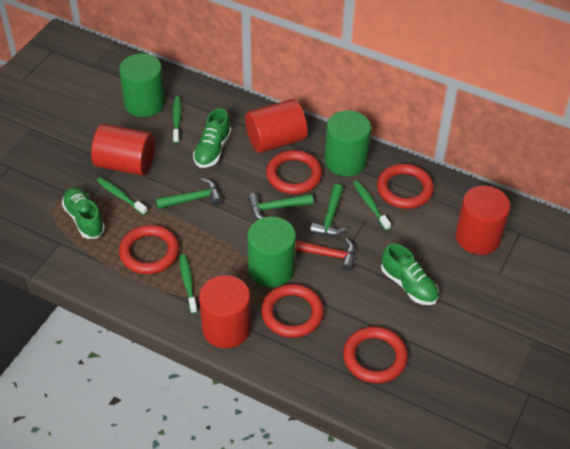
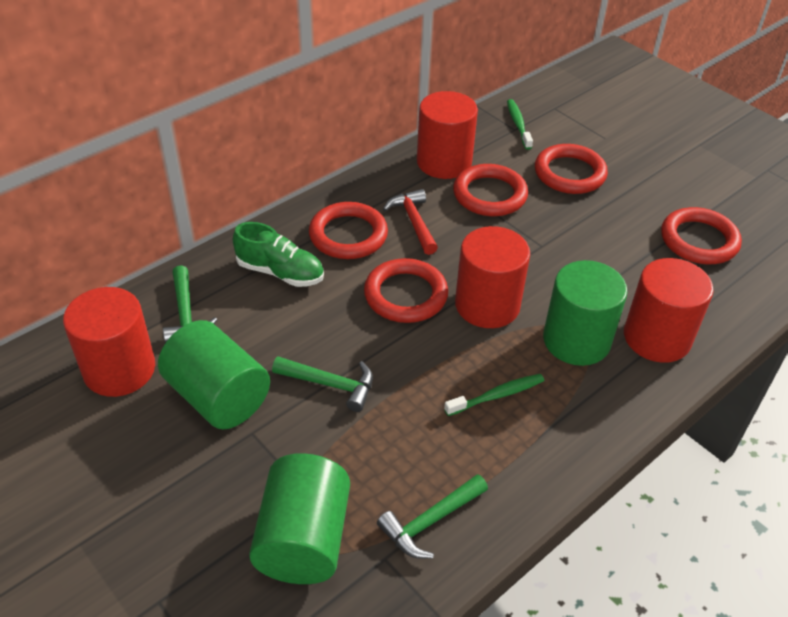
green shoe: [62,187,105,239] [193,108,231,168] [381,243,439,305] = 3 -> [233,222,324,287] = 1
green toothbrush: [97,177,148,215] [173,96,182,143] [179,254,197,314] [354,181,391,230] = 4 -> [444,374,544,416] [507,99,533,150] = 2

